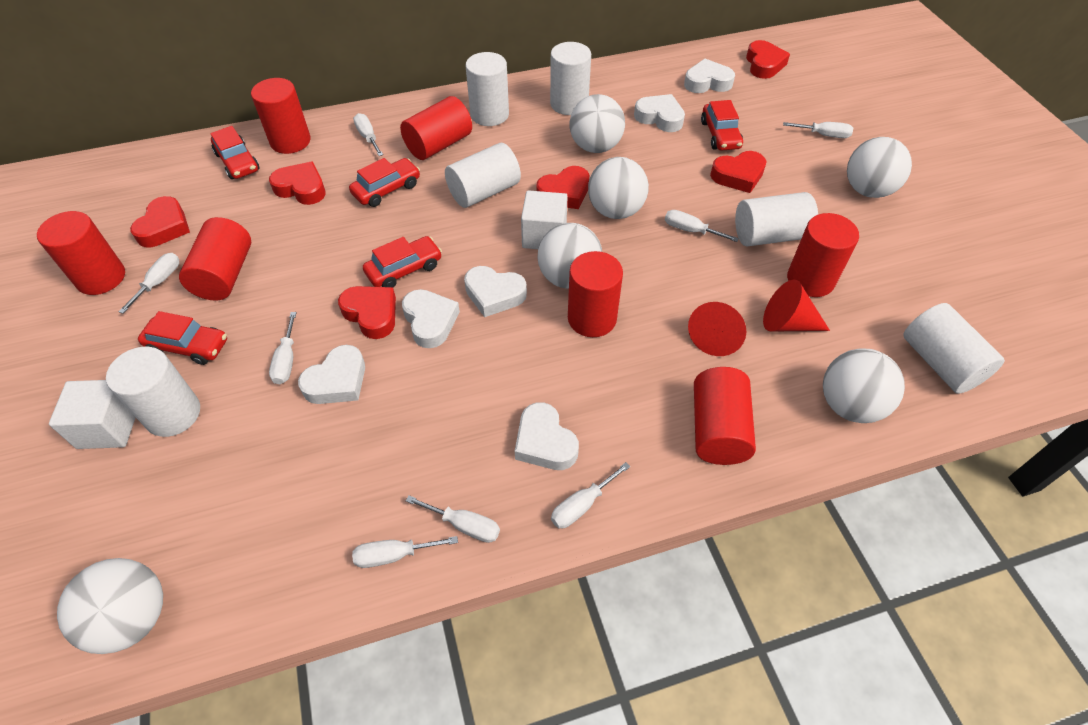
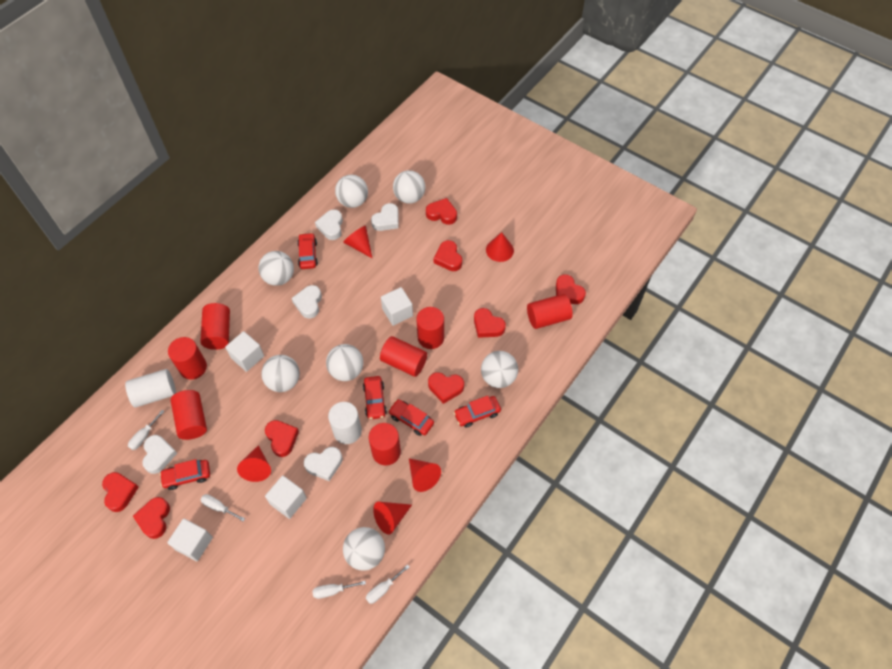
red cone: [688,302,746,356] [763,280,830,332] = 2 -> [237,445,271,482] [343,226,372,258] [373,502,412,535] [409,458,441,492] [486,232,514,262] = 5
red heart: [130,196,190,247] [269,162,326,205] [338,286,396,339] [536,166,589,209] [710,151,767,193] [746,40,790,79] = 6 -> [102,472,139,512] [133,497,170,539] [265,420,299,457] [426,198,457,225] [428,372,464,404] [434,240,462,271] [474,308,506,338] [556,274,586,304] = 8
white ball: [57,558,163,654] [537,223,602,289] [569,94,625,153] [588,157,649,219] [823,348,905,423] [847,137,912,198] = 6 -> [259,251,294,286] [261,355,300,392] [326,344,364,381] [335,175,368,208] [343,527,385,571] [393,170,425,204] [481,351,518,388] = 7
white cube: [49,380,136,449] [521,190,568,249] = 2 -> [167,518,213,561] [225,331,264,372] [265,475,307,519] [381,287,413,326] = 4
white cylinder: [106,347,200,437] [445,143,521,208] [466,52,509,126] [550,42,591,115] [735,192,818,246] [903,303,1005,394] = 6 -> [125,369,176,408] [328,402,362,444] = 2
white heart: [298,345,365,404] [402,289,460,348] [464,266,527,317] [515,402,579,470] [634,94,685,132] [684,59,735,93] = 6 -> [142,435,177,474] [292,285,322,319] [304,447,343,481] [315,210,343,240] [371,203,399,231] = 5
white screwdriver: [118,253,179,314] [269,312,297,384] [352,536,458,568] [353,113,383,156] [406,495,500,543] [551,462,630,528] [665,210,739,242] [783,122,853,138] = 8 -> [128,410,164,450] [200,494,245,521] [312,581,366,599] [366,564,410,604] = 4

